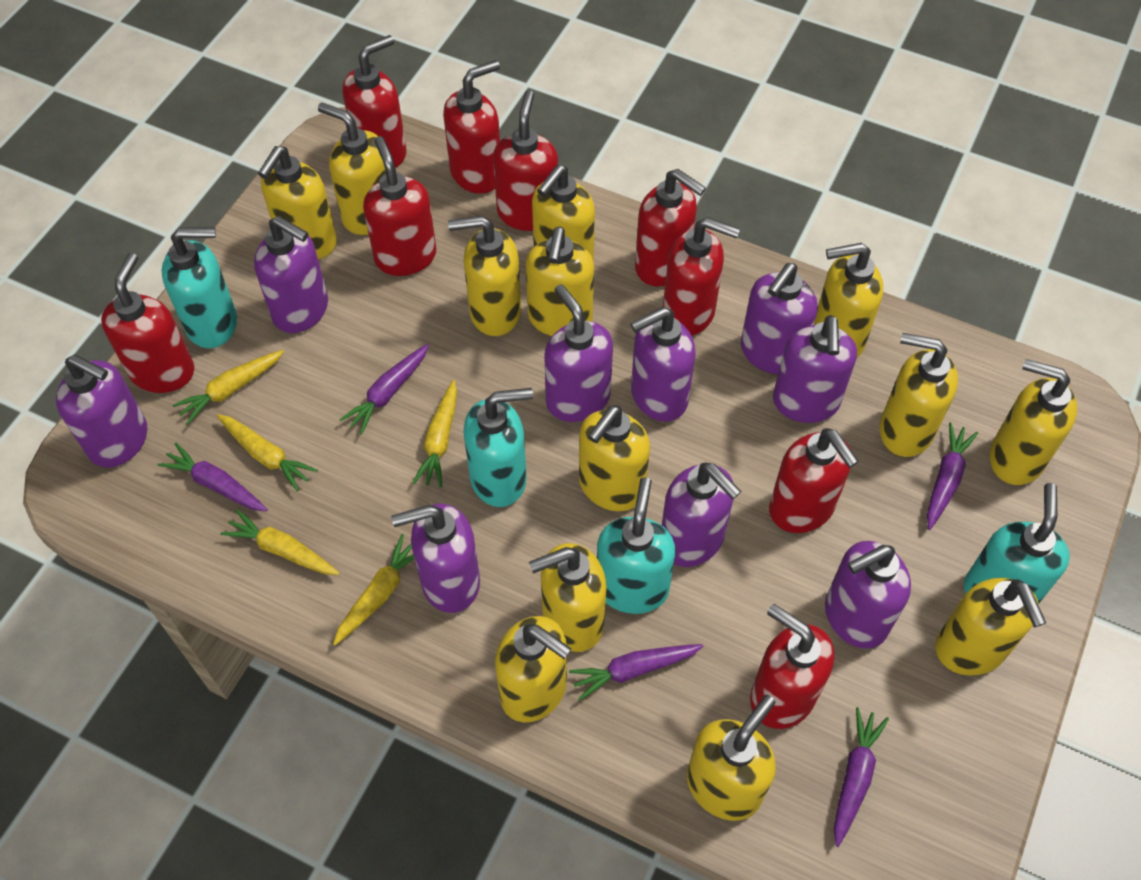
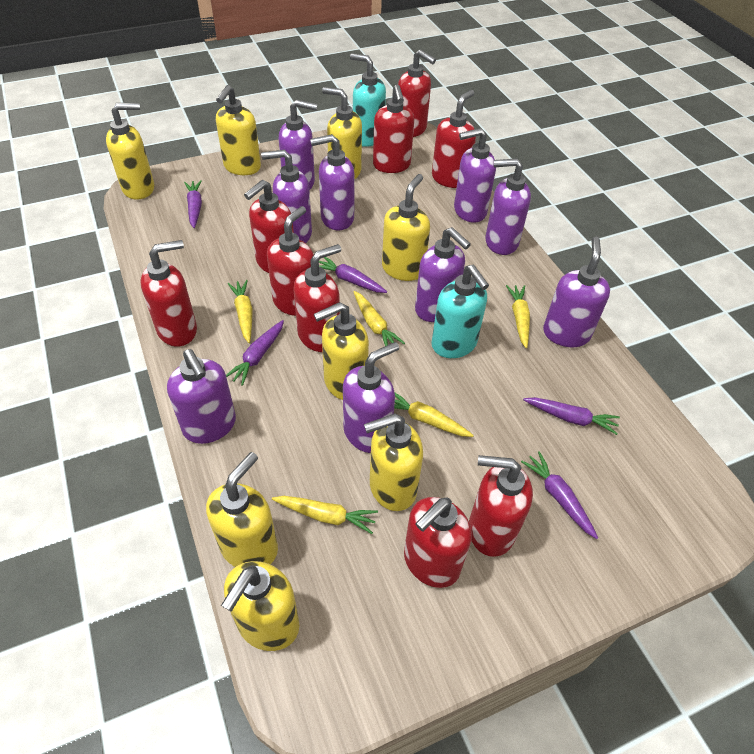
turquoise soap dispenser: [162,227,237,348] [463,388,533,507] [597,477,676,614] [964,483,1070,604] = 4 -> [350,53,386,147] [431,265,489,358] = 2
yellow soap dispenser: [258,146,337,259] [318,102,386,235] [448,216,521,336] [495,616,571,723] [526,227,594,336] [529,543,607,652] [532,165,595,263] [579,405,650,511] [687,695,776,821] [814,243,883,357] [879,333,958,457] [935,578,1046,675] [990,359,1077,485] = 13 -> [106,103,154,200] [206,452,278,567] [216,85,261,175] [221,561,299,651] [314,302,369,400] [322,87,362,179] [364,414,423,511] [382,174,430,281] = 8

